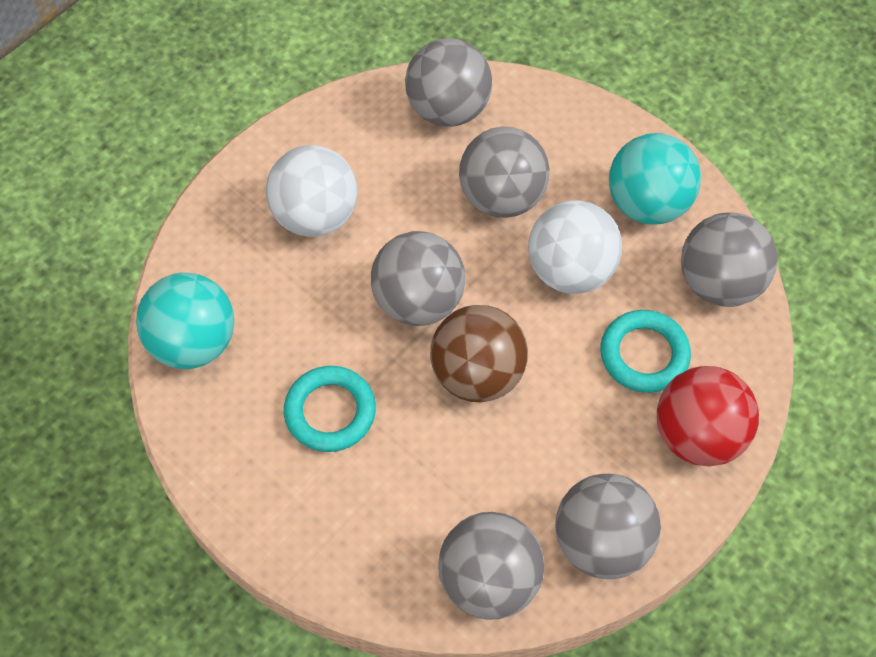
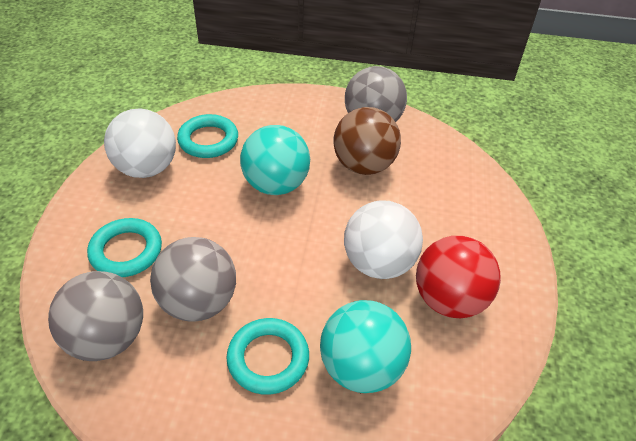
grey ball: [371,231,465,326] [405,38,492,127] [438,512,544,620] [459,127,550,218] [555,474,661,579] [681,212,777,307] = 6 -> [48,271,143,361] [150,237,236,322] [345,66,407,122] = 3
turquoise ring: [284,366,376,452] [600,310,691,393] = 2 -> [87,218,162,277] [177,114,238,158] [226,318,309,395] = 3

